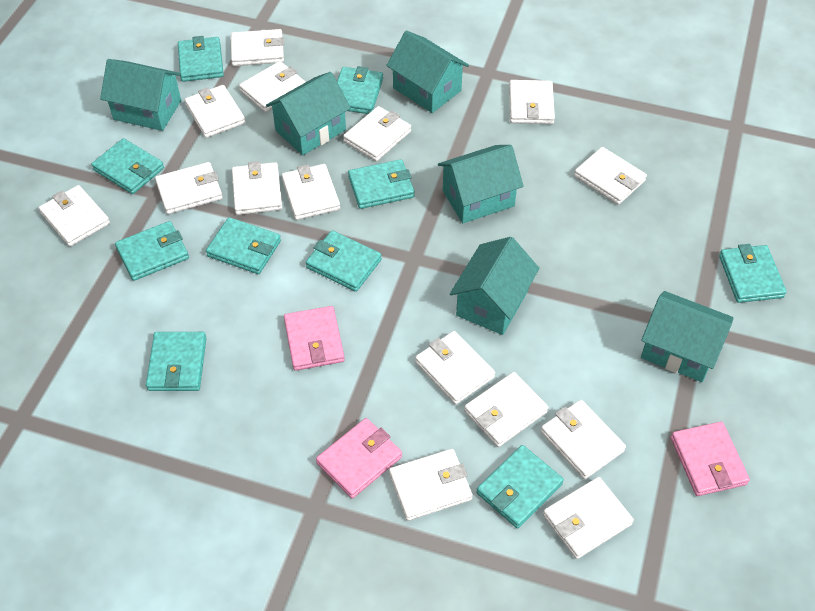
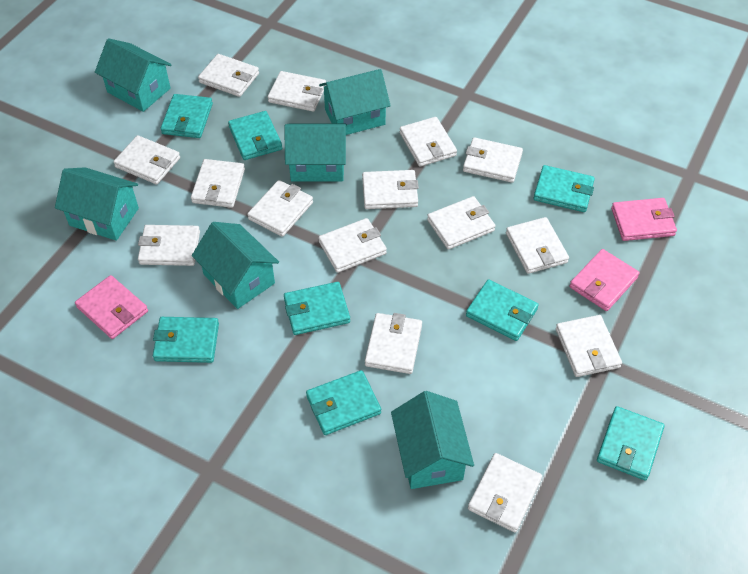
turquoise wallet: [92,138,164,194] [115,221,189,281] [146,332,206,391] [178,36,224,82] [206,217,281,274] [306,230,382,292] [337,66,383,114] [348,159,414,209] [476,445,564,529] [719,244,787,303] = 10 -> [153,317,219,363] [161,94,213,138] [228,111,282,160] [284,282,350,335] [306,370,381,435] [466,280,539,341] [533,165,595,212] [597,406,664,481] = 8

